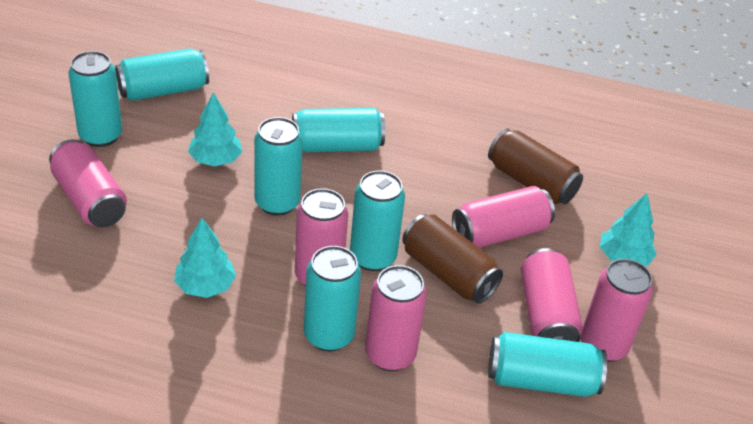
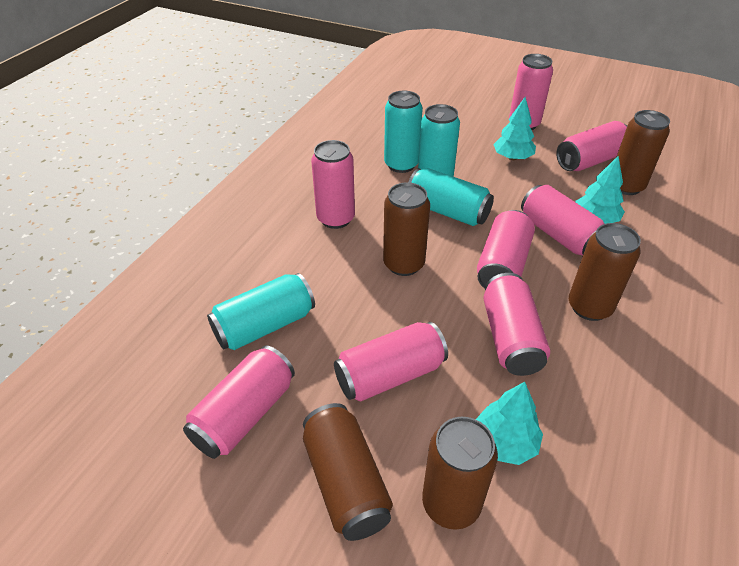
brown can: [402,214,503,304] [488,128,583,204] = 2 -> [303,403,393,541] [383,182,430,276] [422,417,498,530] [569,223,641,321] [617,110,670,195] = 5
pink can: [49,139,127,228] [295,188,348,287] [365,265,427,371] [452,186,555,248] [521,248,582,342] [580,259,653,362] = 6 -> [183,345,295,459] [311,140,355,229] [334,322,448,401] [477,210,535,289] [483,273,550,376] [509,54,553,130] [521,185,604,255] [556,121,627,171] = 8
turquoise can: [68,51,122,147] [115,48,209,101] [254,117,303,216] [292,108,385,152] [304,246,361,351] [350,171,405,271] [488,332,607,397] = 7 -> [207,273,315,350] [384,91,423,173] [408,168,494,226] [418,104,460,177] = 4

